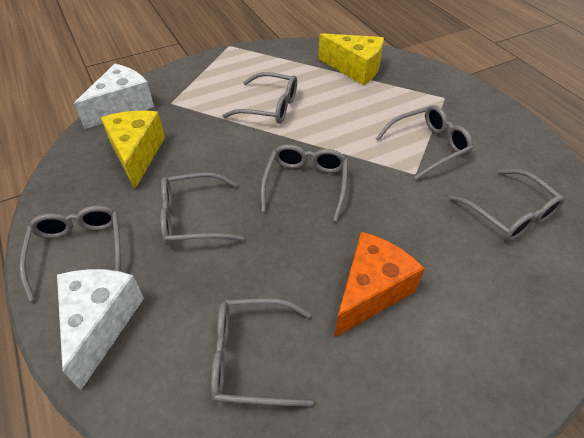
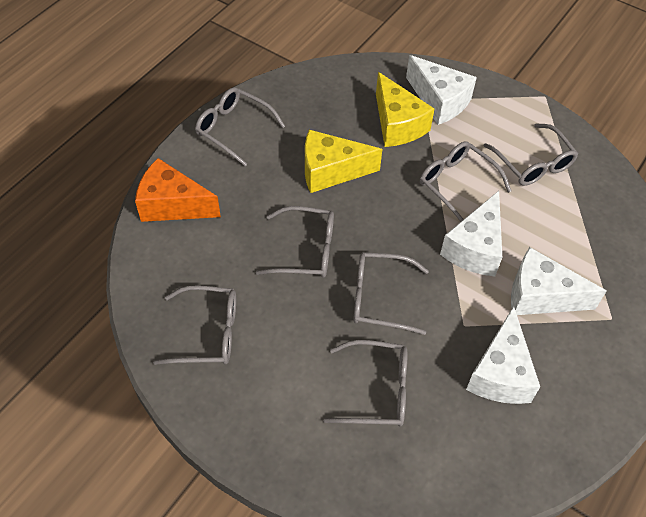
white cheese: [57,269,144,390] [74,64,154,129] = 2 -> [406,55,477,125] [440,191,502,277] [466,306,540,404] [511,247,606,315] = 4

